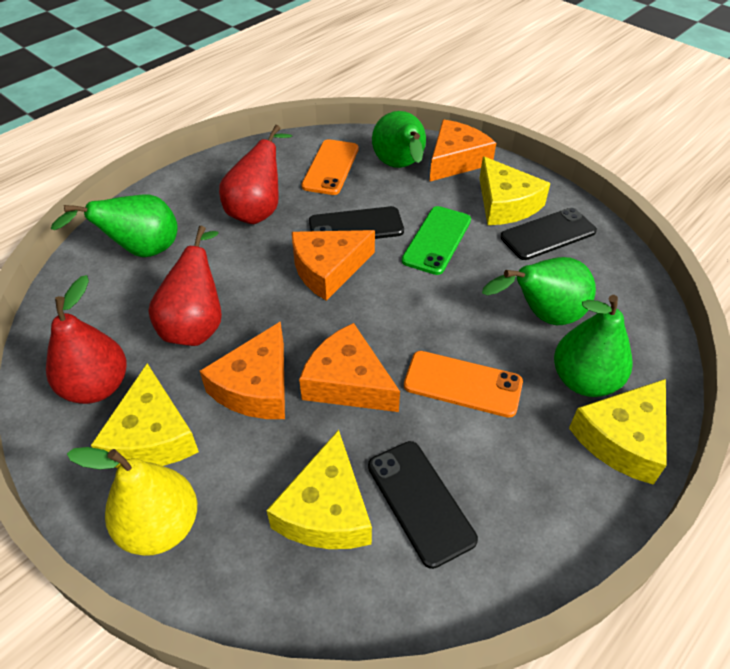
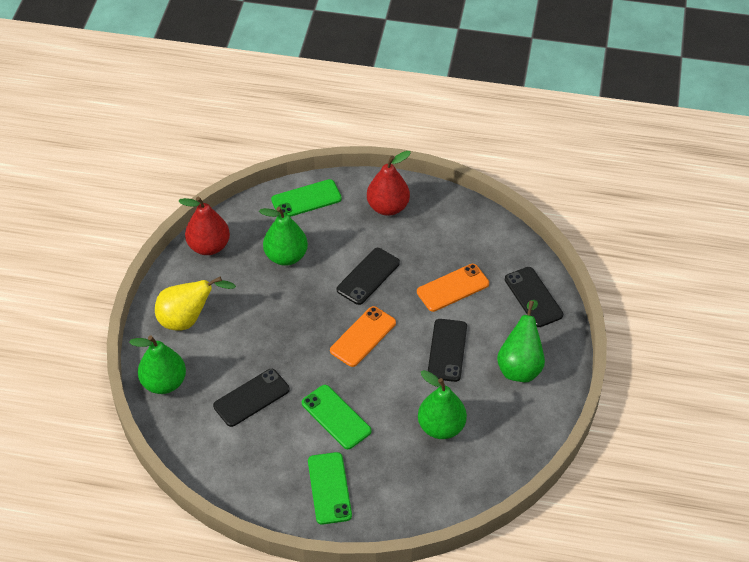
black phone: [309,206,404,239] [368,441,478,569] [500,208,597,260] = 3 -> [213,369,290,427] [337,248,400,305] [428,319,467,382] [505,267,563,327] = 4
green phone: [402,206,471,275] = 1 -> [271,179,342,217] [302,385,372,449] [308,452,352,525] = 3
orange cheese: [200,321,285,419] [292,230,375,301] [299,323,400,412] [430,120,496,181] = 4 -> none = 0
red pear: [46,275,127,404] [148,226,222,346] [219,125,292,224] = 3 -> [178,197,230,255] [367,151,411,216] = 2
yellow cheese: [91,363,199,468] [266,430,372,549] [479,156,551,225] [569,379,667,485] = 4 -> none = 0

